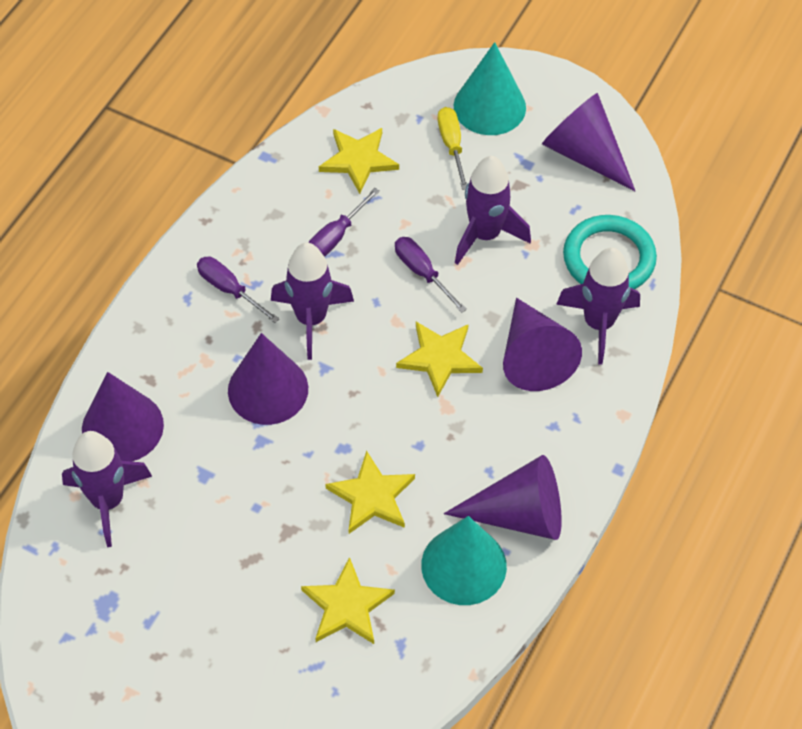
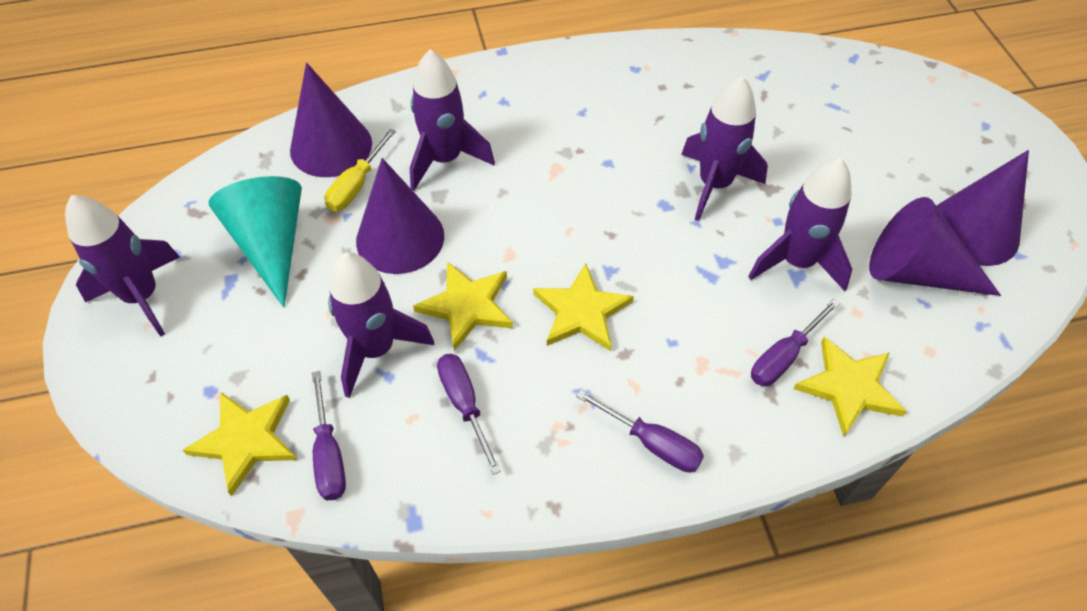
purple cone: [82,372,164,462] [228,333,308,425] [444,455,562,540] [503,298,582,391] [542,93,635,191] = 5 -> [290,62,372,177] [356,158,444,274] [869,197,1001,296] [937,150,1029,266] = 4
purple rocket: [62,431,152,547] [271,243,354,360] [455,156,531,265] [556,247,640,365] = 4 -> [65,195,180,337] [328,252,434,398] [410,50,495,191] [681,76,768,221] [748,158,852,291] = 5
purple screwdriver: [197,256,279,323] [308,188,380,257] [395,237,467,313] = 3 -> [312,371,346,500] [437,354,501,475] [576,389,704,472] [751,299,840,386] = 4
turquoise cone: [421,516,507,605] [454,42,526,135] = 2 -> [209,176,302,308] = 1
turquoise ring: [563,215,657,289] = 1 -> none = 0

